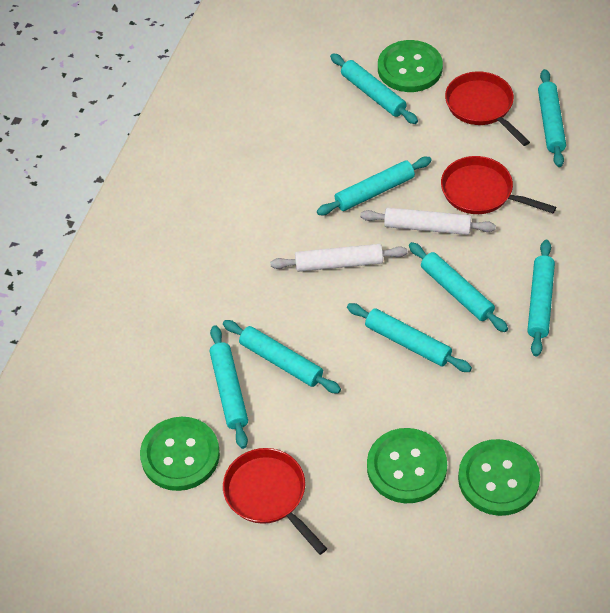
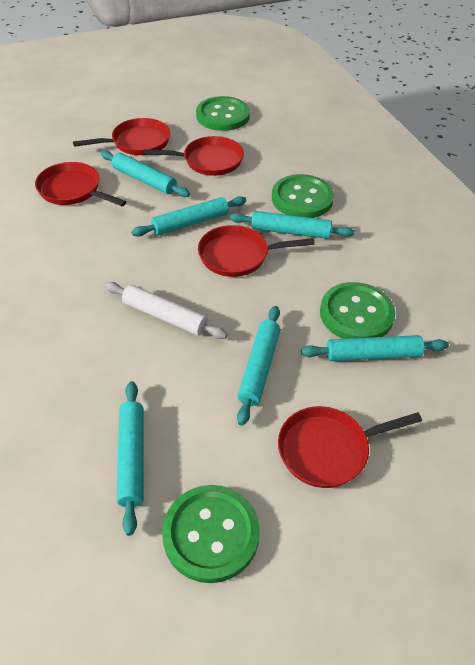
red pan: [223,448,327,555] [441,156,556,214] [445,71,530,146] = 3 -> [35,162,126,206] [73,118,170,155] [143,136,244,176] [198,225,315,277] [278,406,422,488] = 5
turquoise rolling pin: [210,325,248,449] [223,320,341,394] [317,157,432,215] [330,53,418,124] [347,303,472,372] [409,242,508,332] [527,240,555,357] [538,69,566,167] = 8 -> [100,150,190,197] [117,381,143,536] [131,196,246,237] [230,211,354,239] [237,306,280,426] [301,335,449,361] = 6
white rolling pin: [270,244,407,272] [360,207,496,235] = 2 -> [105,282,228,339] = 1

